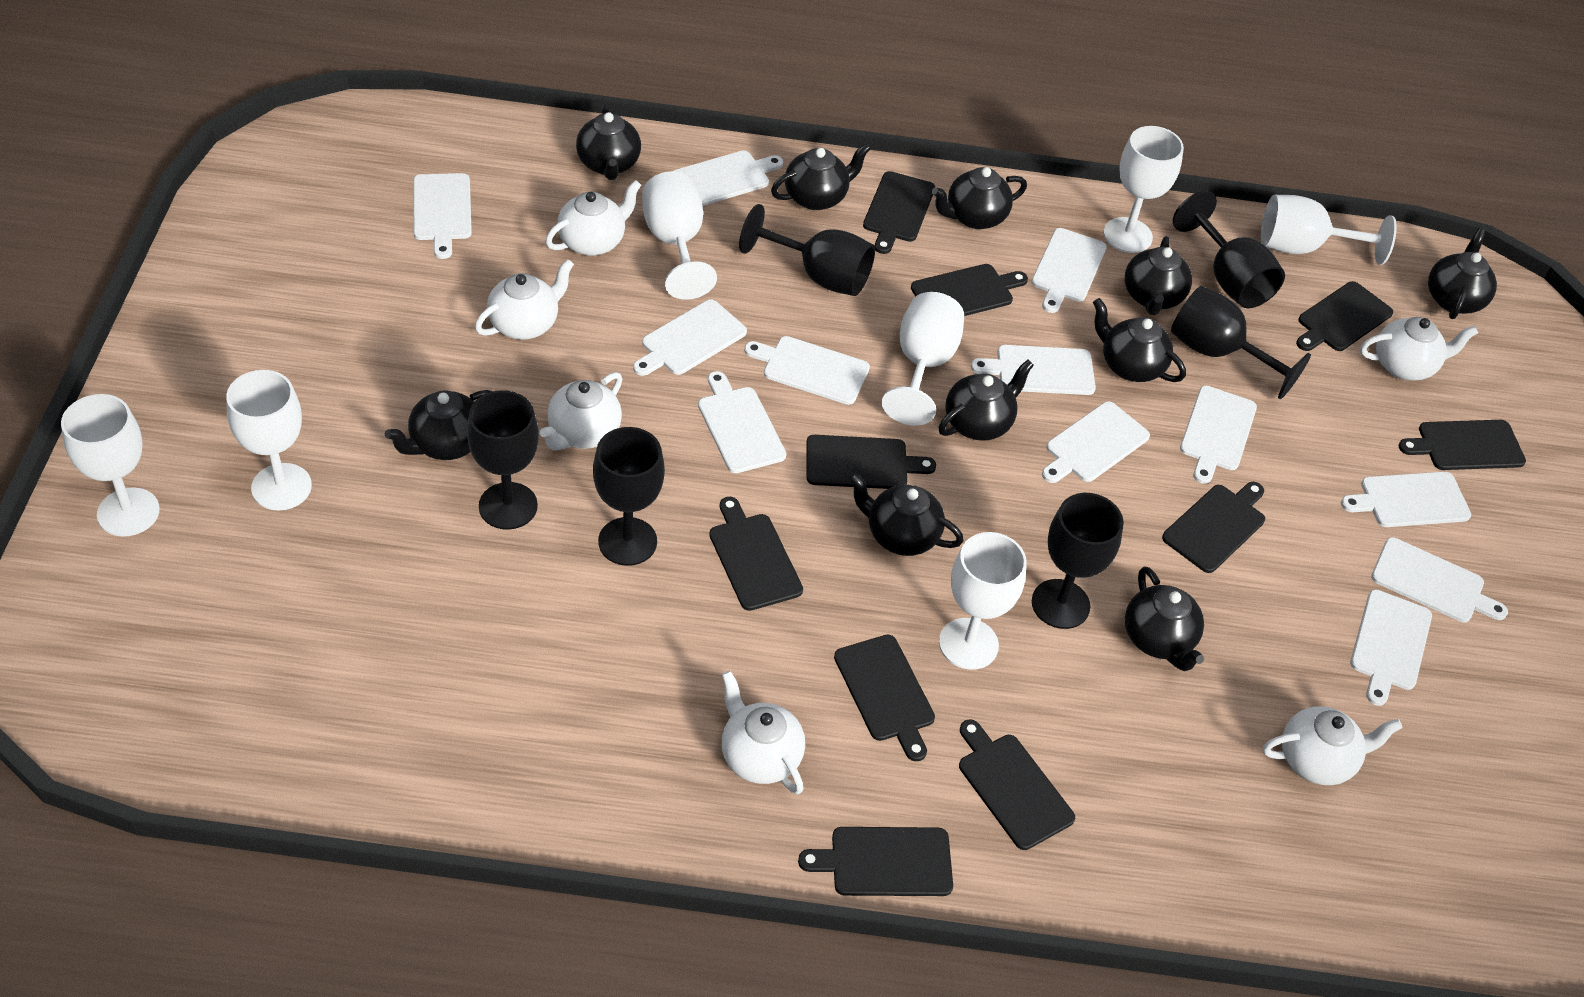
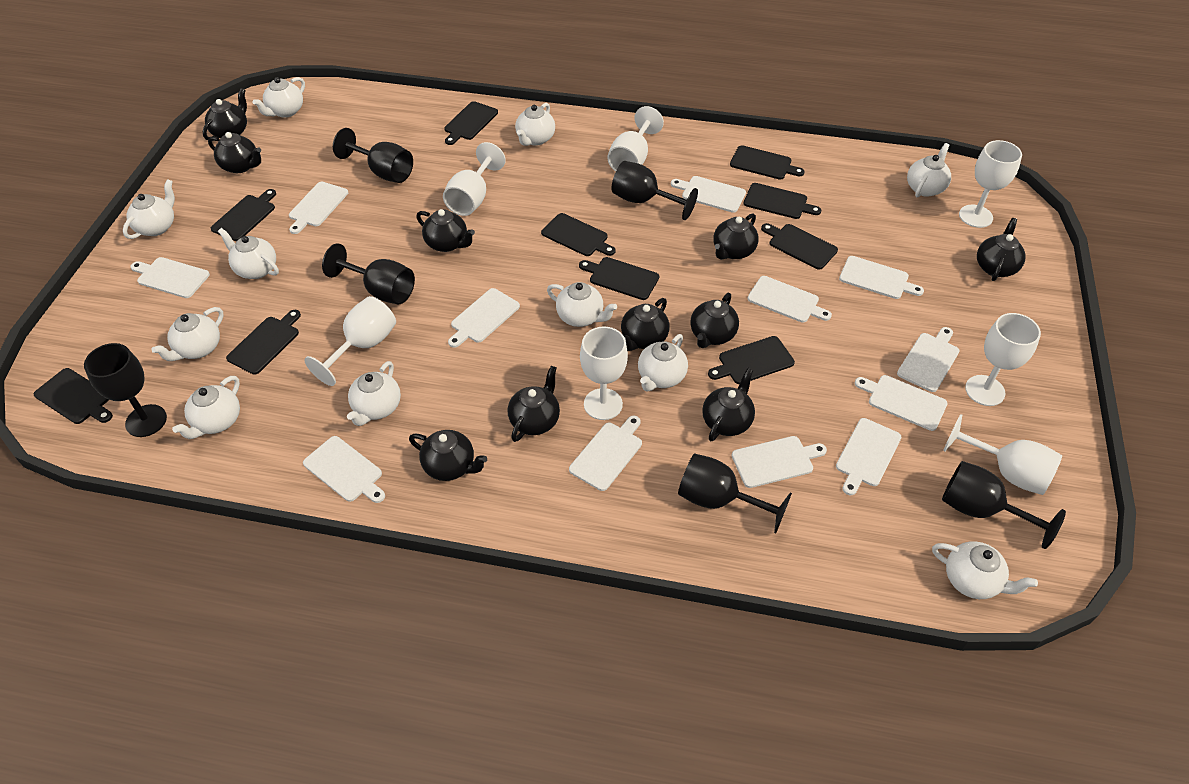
white teapot: [475,259,574,340] [540,372,622,451] [545,180,641,256] [721,671,805,794] [1263,706,1403,785] [1360,317,1478,380] = 6 -> [123,179,175,239] [151,307,224,361] [172,376,240,439] [218,228,279,279] [253,77,305,118] [347,361,401,426] [515,103,555,146] [547,282,617,327] [638,334,688,391] [907,143,951,197] [932,541,1038,599] = 11

